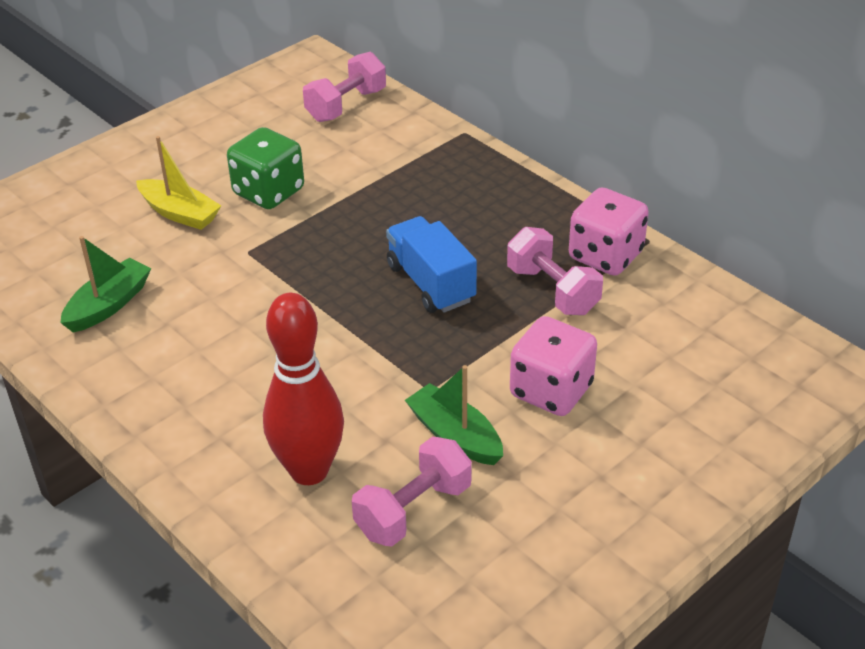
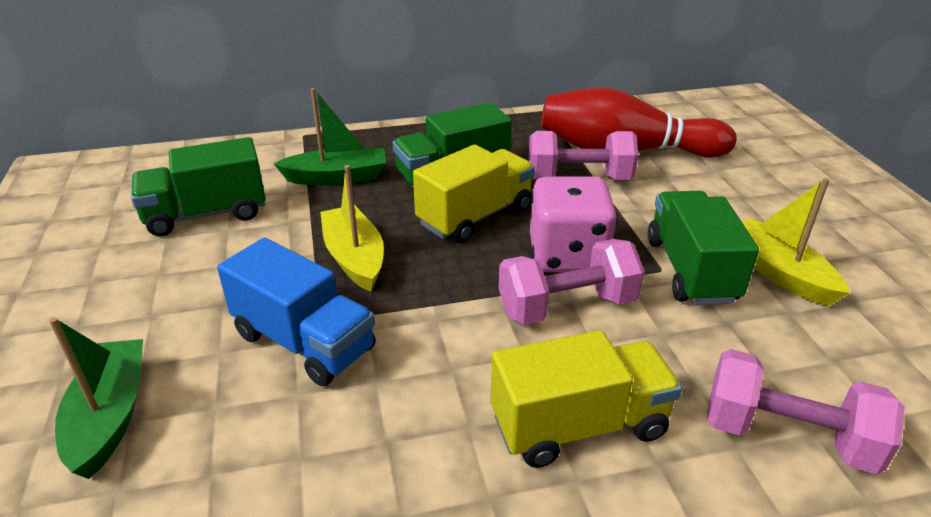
green dice: [227,127,304,209] = 1 -> none = 0
green truck: none = 0 -> [131,137,266,236] [393,102,512,187] [648,191,759,305] = 3
pink dice: [510,316,597,416] [569,187,649,276] = 2 -> [530,177,617,272] = 1
yellow boat: [136,136,221,230] = 1 -> [320,165,384,292] [742,178,849,306] = 2
yellow truck: none = 0 -> [413,145,535,243] [491,330,682,468] = 2

